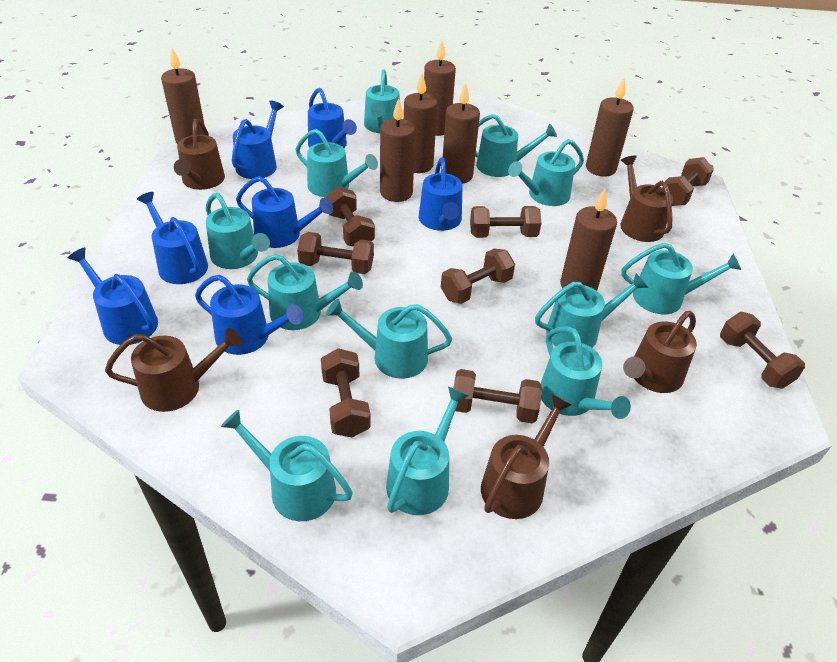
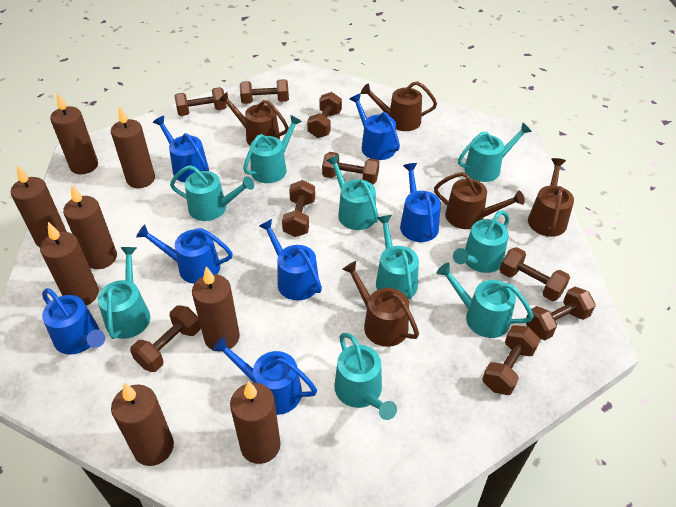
brown candle: [161,48,204,144] [380,98,416,202] [404,73,438,173] [424,40,456,136] [443,83,480,184] [560,189,617,291] [586,77,634,177] = 7 -> [11,165,67,247] [40,222,99,306] [50,93,98,174] [63,184,117,269] [111,106,155,188] [111,383,174,466] [192,266,240,352] [230,381,281,464] = 8
brown dumbbell: [297,232,374,274] [321,348,371,437] [326,187,375,247] [441,249,515,304] [454,369,542,424] [470,206,541,238] [665,157,714,206] [720,312,805,389] = 8 -> [130,305,201,372] [174,87,227,116] [240,79,289,104] [282,180,315,237] [307,92,342,138] [322,152,379,185] [482,325,540,395] [500,247,570,301] [526,287,596,340] = 9
turquoise watering can: [206,193,270,269] [221,410,353,521] [247,254,363,330] [295,129,378,197] [326,299,452,379] [364,69,400,133] [386,387,469,515] [475,114,557,177] [508,139,584,206] [535,273,648,348] [540,326,631,419] [621,243,741,314] = 12 -> [97,247,150,339] [170,165,254,221] [243,115,302,183] [326,155,379,230] [334,333,397,420] [376,215,419,299] [437,263,533,338] [453,210,509,273] [458,123,532,182] = 9

